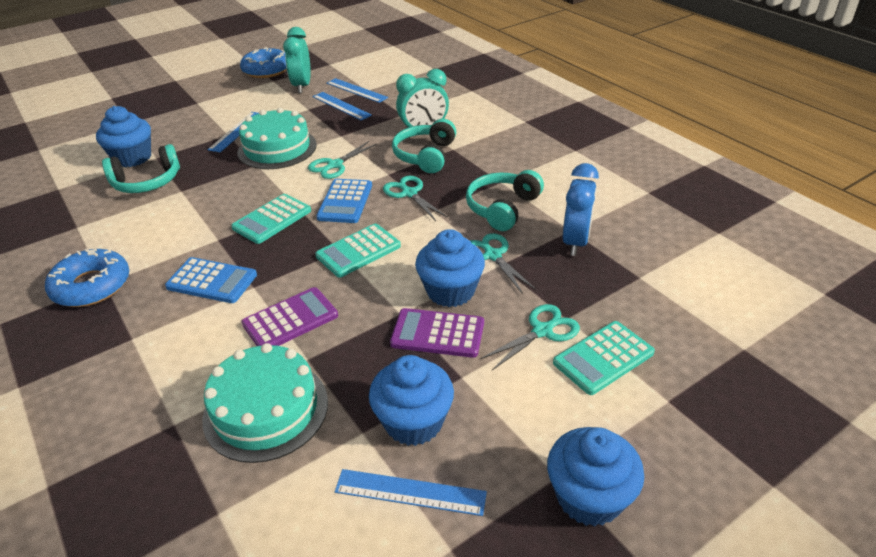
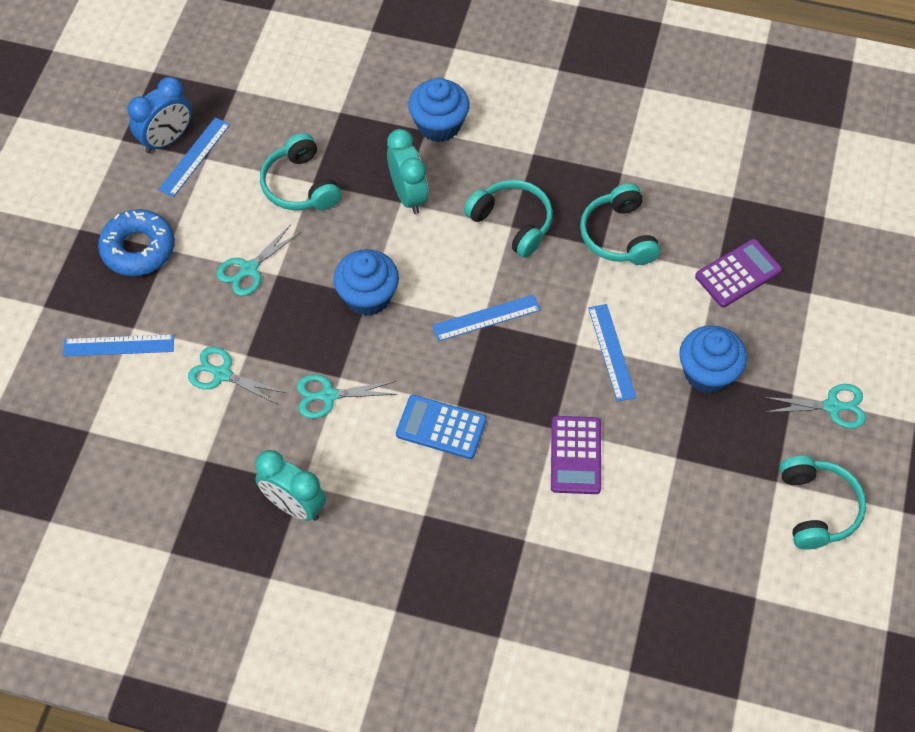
blue calculator: [165,257,257,303] [316,179,372,223] = 2 -> [396,395,487,459] = 1
blue cupcake: [96,106,151,167] [369,355,454,446] [415,229,485,307] [547,427,644,527] = 4 -> [333,249,399,316] [408,78,469,142] [679,325,747,394] = 3
blue donut: [45,249,129,307] [240,47,287,78] = 2 -> [98,209,175,276] = 1
turquoise cake: [202,343,328,463] [237,108,317,169] = 2 -> none = 0
turquoise calculator: [231,194,311,244] [315,224,401,278] [553,321,655,395] = 3 -> none = 0
turquoise headphones: [102,144,180,193] [392,119,456,173] [466,170,544,231] = 3 -> [260,133,341,210] [464,180,553,258] [580,184,661,265] [780,456,866,549] = 4

